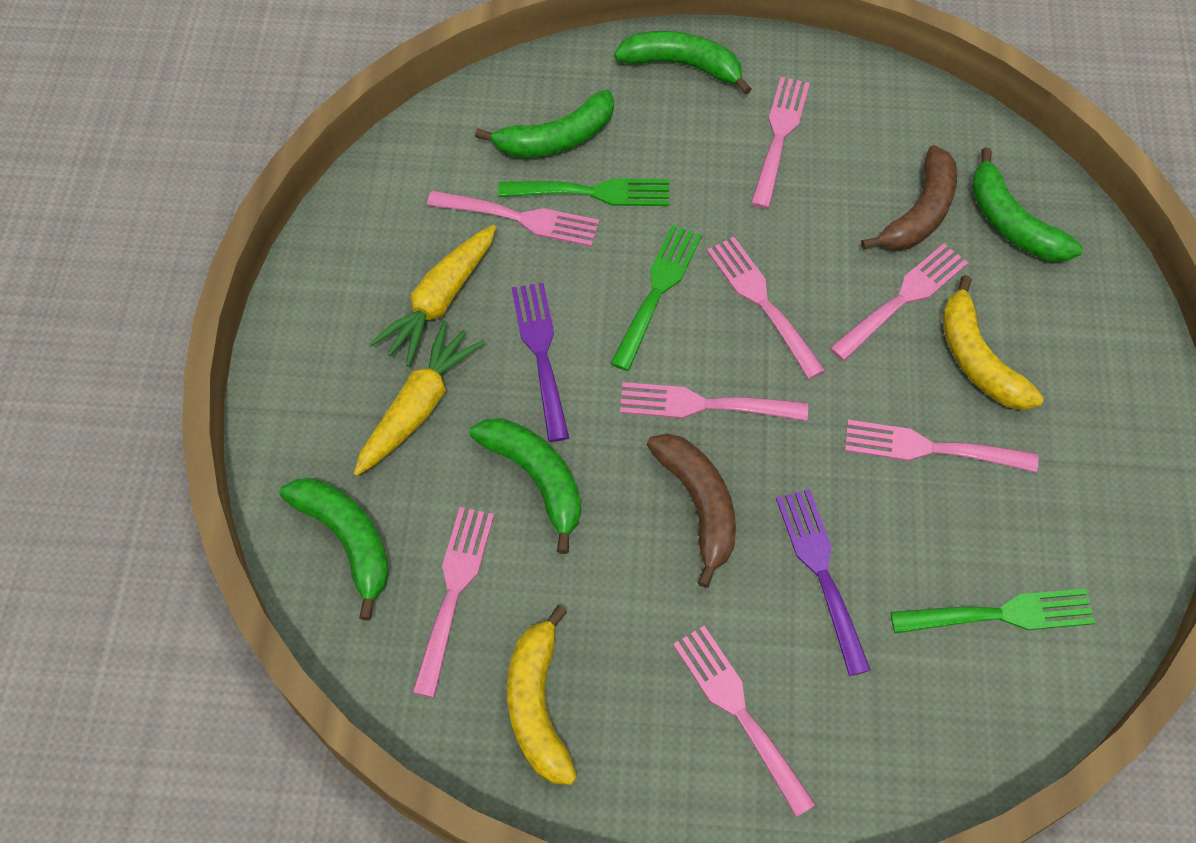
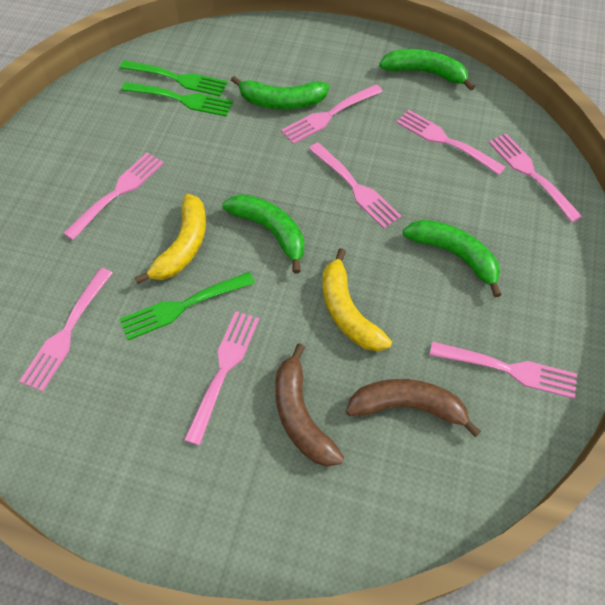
green banana: [280,478,389,621] [469,418,581,554] [475,90,614,158] [614,31,752,95] [972,147,1083,262] = 5 -> [222,194,304,274] [231,76,329,109] [379,49,475,91] [403,220,502,297] = 4
purple fork: [512,283,569,442] [776,489,871,676] = 2 -> none = 0
yellow carrot: [353,321,485,476] [369,225,496,367] = 2 -> none = 0

